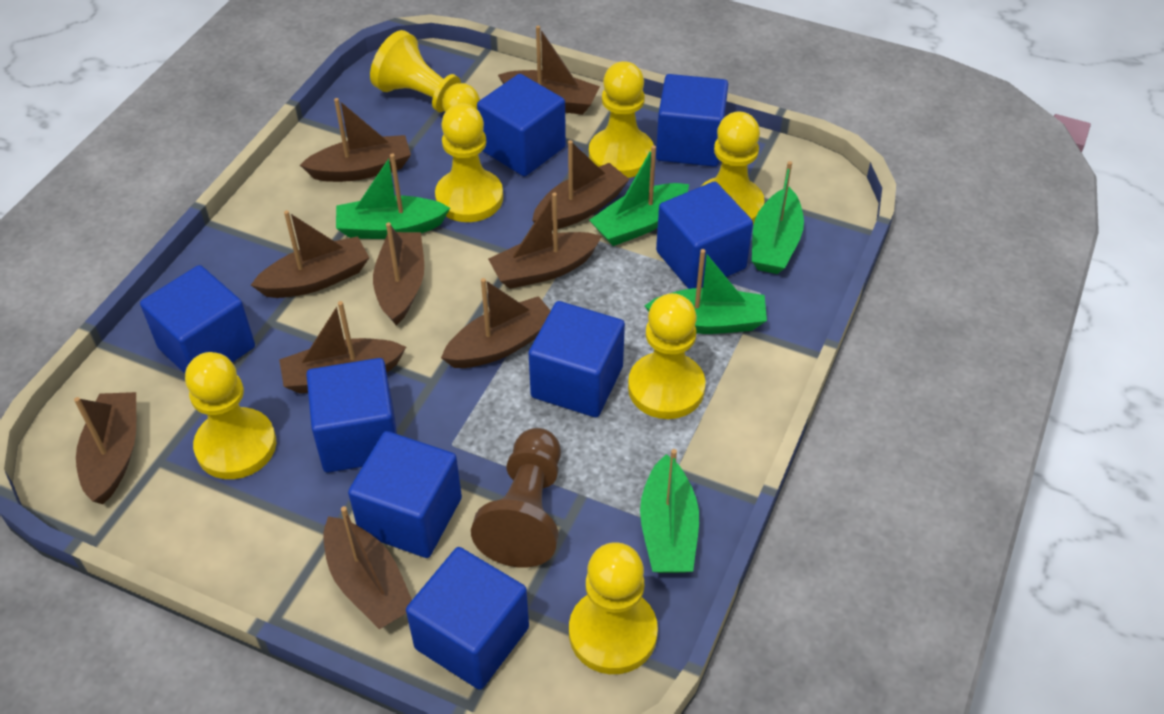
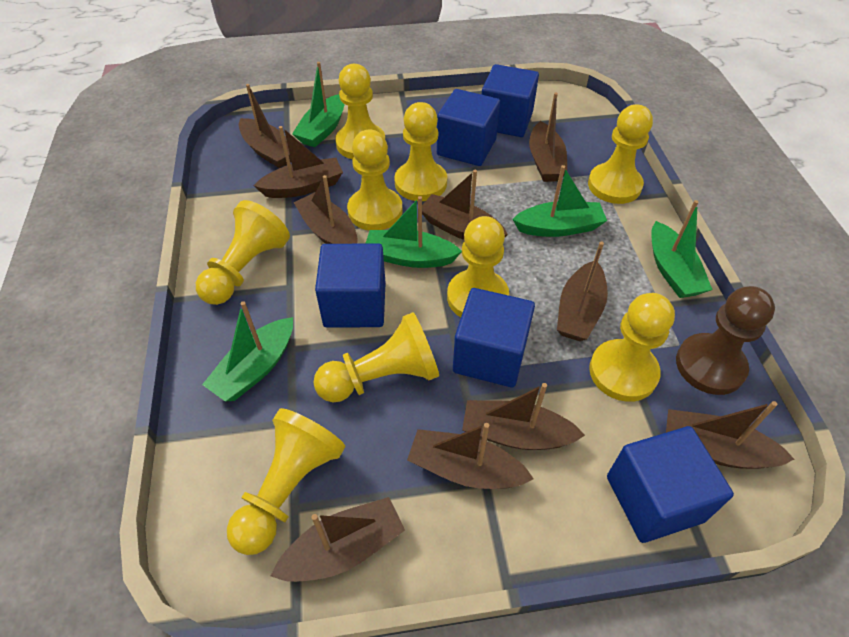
blue cube: [140,265,255,373] [306,358,397,473] [348,431,462,558] [406,547,529,690] [477,74,566,177] [529,301,625,417] [656,74,728,167] [656,181,753,289] = 8 -> [315,243,386,328] [437,89,500,166] [453,288,535,388] [481,64,539,137] [607,426,734,543] = 5
yellow pawn: [185,352,276,479] [370,30,480,112] [435,103,503,222] [569,542,658,674] [589,61,654,178] [628,293,706,419] [700,112,765,225] = 7 -> [196,200,290,305] [227,408,345,555] [313,312,439,402] [335,64,385,159] [347,130,403,230] [394,102,447,201] [447,216,509,317] [588,104,653,204] [589,293,675,402] = 9

